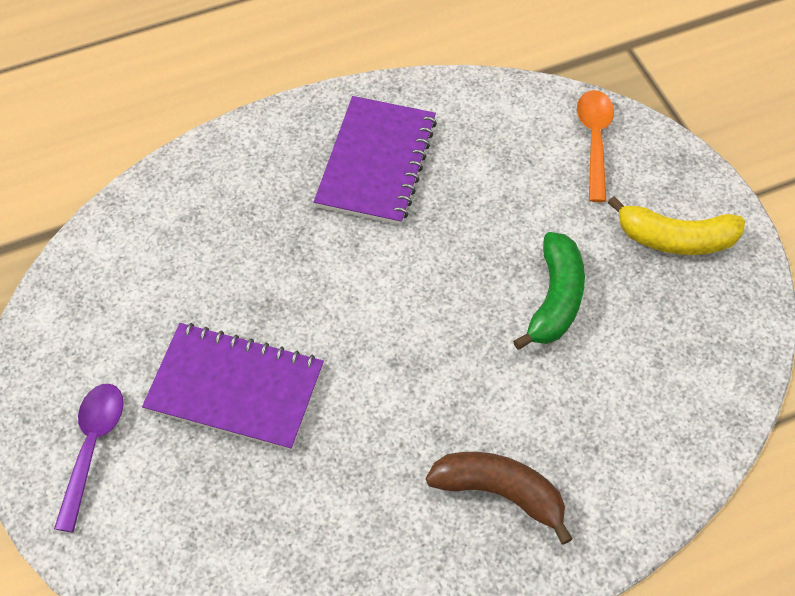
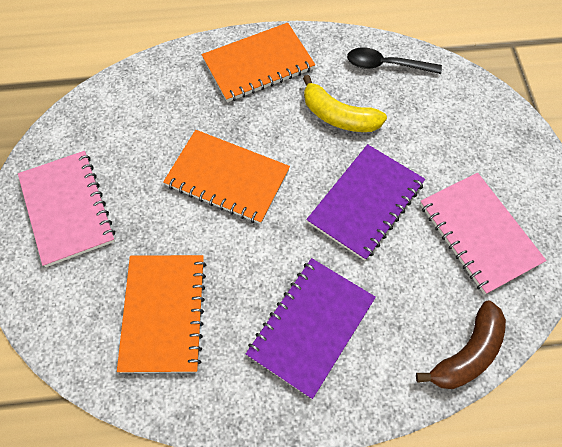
black spoon: none = 0 -> [347,47,442,74] = 1
green banana: [513,232,585,350] = 1 -> none = 0
orange notebook: none = 0 -> [117,255,206,373] [163,130,290,224] [202,23,315,102] = 3
orange spoon: [577,90,614,202] = 1 -> none = 0
pink notebook: none = 0 -> [18,151,115,267] [420,173,546,295] = 2
purple spoon: [54,384,123,532] = 1 -> none = 0

